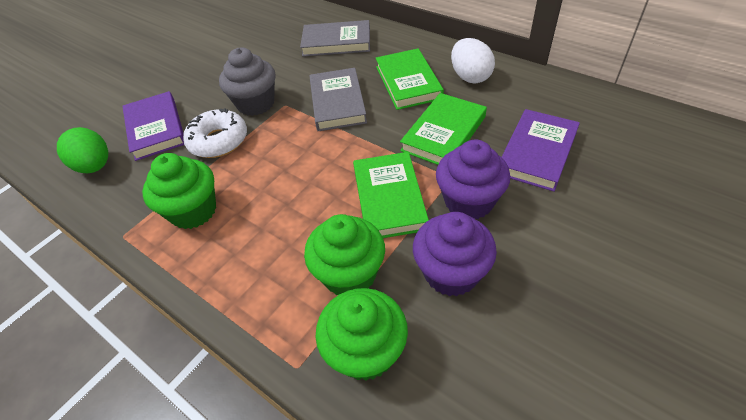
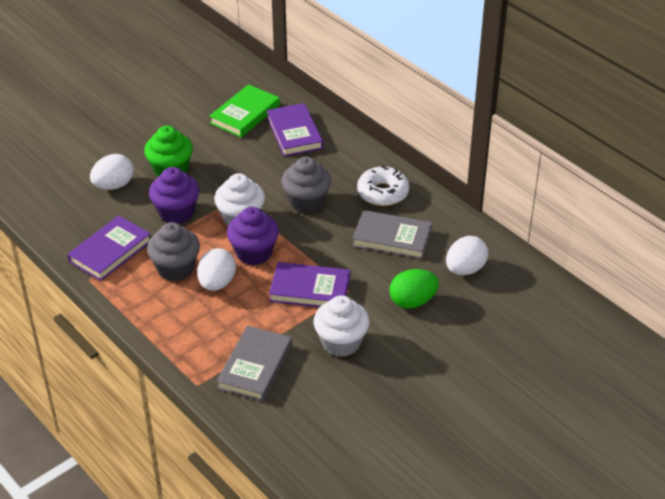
green book: [353,152,429,238] [376,49,444,110] [400,93,487,165] = 3 -> [209,84,280,137] = 1
green cupcake: [142,153,216,229] [304,214,385,295] [315,288,408,381] = 3 -> [144,126,193,177] = 1
grey cupcake: [219,47,275,116] = 1 -> [147,222,200,281] [282,157,331,213] = 2
purple book: [122,91,184,161] [501,109,580,192] = 2 -> [67,216,151,281] [266,103,323,157] [269,262,350,308] = 3
white cupcake: none = 0 -> [214,173,265,226] [313,295,369,357] = 2
white egg: [451,38,495,83] = 1 -> [90,154,134,190] [197,248,236,291] [446,236,488,275] = 3

